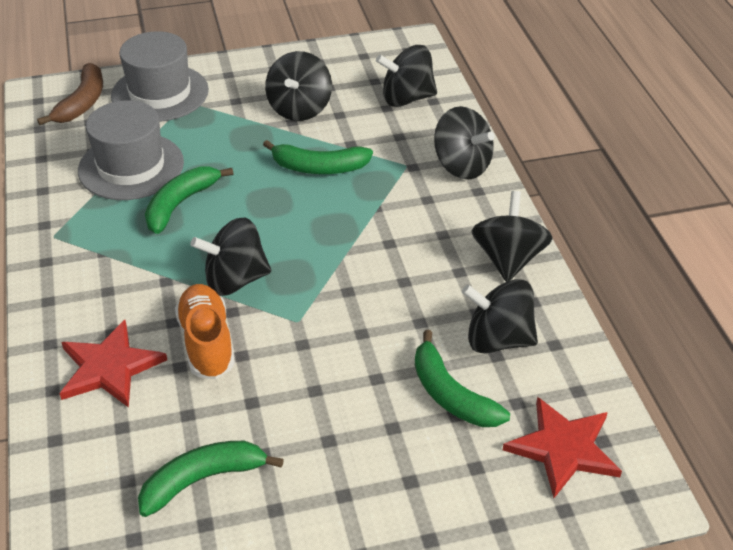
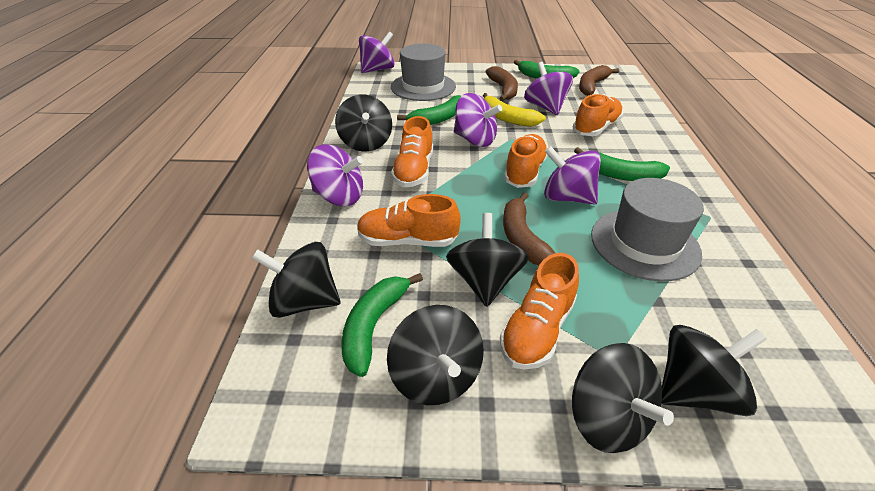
brown banana: [37,63,103,125] = 1 -> [486,66,518,101] [503,192,555,265] [579,65,619,96] = 3
orange shoe: [175,284,235,379] = 1 -> [357,194,461,247] [391,116,433,187] [500,253,579,370] [504,134,548,188] [573,94,623,136] = 5
purple spinning top: none = 0 -> [307,145,363,206] [359,31,394,73] [454,93,502,147] [524,62,573,115] [544,146,601,205] = 5
red star: [59,320,167,408] [503,397,622,498] = 2 -> none = 0
yellow banana: none = 0 -> [483,93,546,127] = 1

